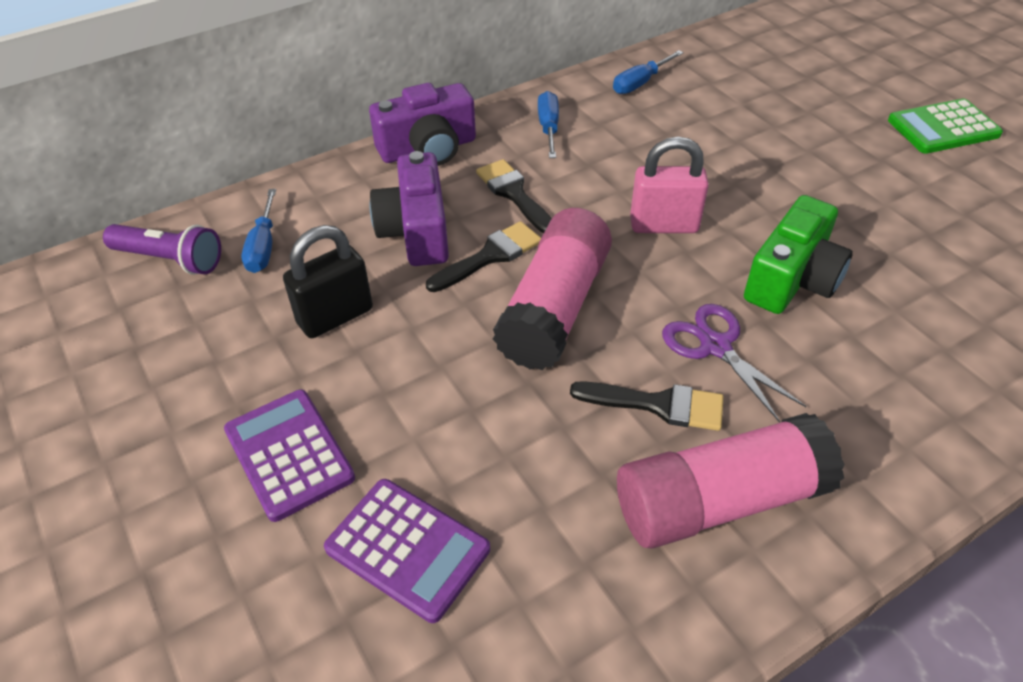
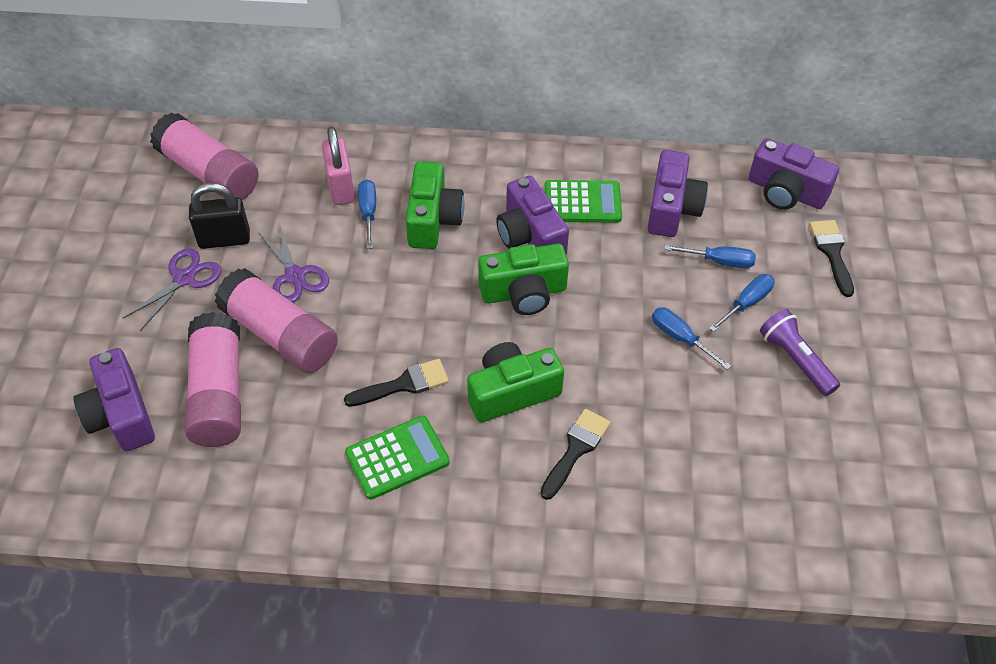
blue screwdriver: [242,189,276,273] [538,91,559,158] [613,50,684,94] = 3 -> [358,179,376,249] [652,308,731,370] [664,245,756,268] [709,274,775,332] = 4
green calculator: [888,98,1003,154] = 1 -> [345,416,450,500] [544,180,622,223] = 2
green camera: [744,195,853,314] = 1 -> [406,161,465,249] [467,342,564,423] [478,244,569,315] = 3
pink glue stick: [493,208,612,370] [617,413,845,549] = 2 -> [150,112,258,200] [184,312,241,447] [215,268,338,373] = 3
purple calculator: [224,389,355,522] [324,479,490,623] = 2 -> none = 0
purple camera: [369,83,476,166] [370,151,449,266] = 2 -> [73,348,155,452] [496,176,569,254] [648,150,708,237] [749,138,839,210] = 4
purple scissors: [662,304,807,423] = 1 -> [123,248,222,331] [258,224,329,303] = 2

